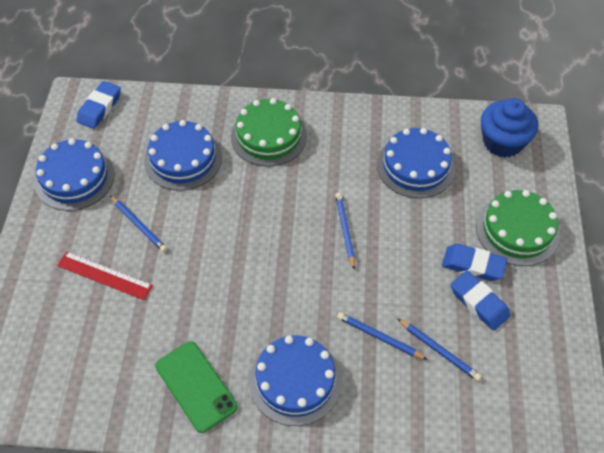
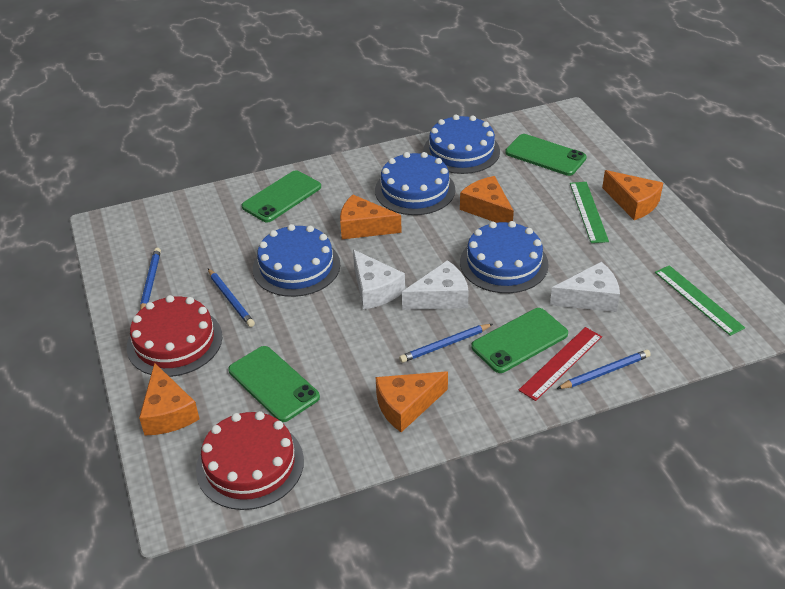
blue cupcake: [481,98,538,158] = 1 -> none = 0
blue eraser: [77,81,121,129] [442,244,507,281] [451,271,511,330] = 3 -> none = 0
green cake: [231,98,307,167] [476,190,560,266] = 2 -> none = 0
green phone: [155,341,238,433] = 1 -> [228,346,320,422] [242,170,321,222] [471,308,568,373] [505,134,587,176] = 4
green ruler: none = 0 -> [570,182,609,243] [655,265,745,336] = 2
orange cheese: none = 0 -> [139,363,200,435] [340,195,402,239] [376,371,448,432] [460,176,514,223] [602,170,663,220] = 5
red cake: none = 0 -> [127,295,222,377] [196,411,304,510] = 2
white cheese: none = 0 -> [353,250,405,310] [402,260,469,310] [550,262,620,312] = 3

